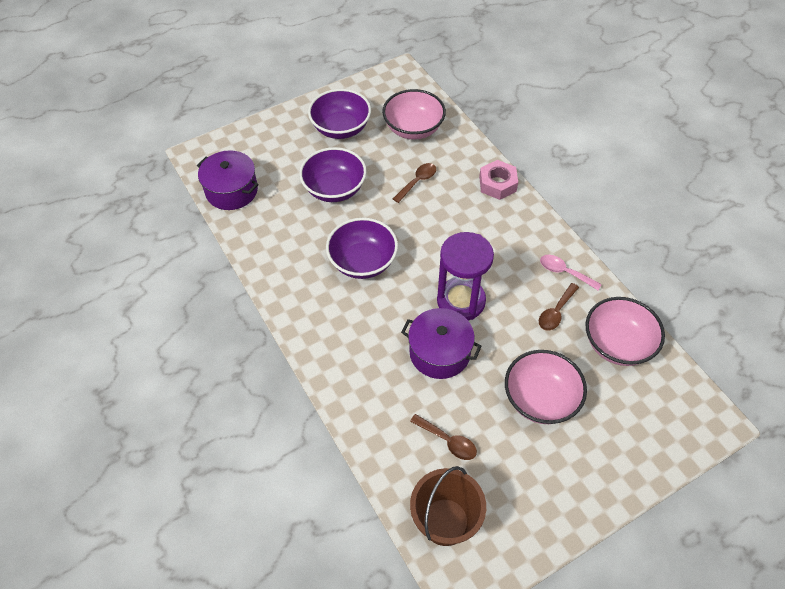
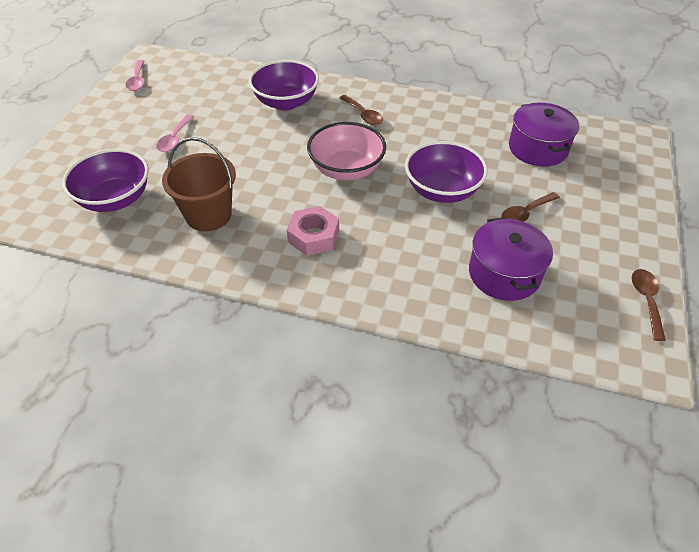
pink bowl: [382,89,446,140] [505,350,587,424] [585,297,665,366] = 3 -> [307,122,386,180] = 1
pink spoon: [540,255,602,290] = 1 -> [126,60,144,91] [156,114,194,152] = 2
purple hourglass: [437,232,494,321] = 1 -> none = 0

